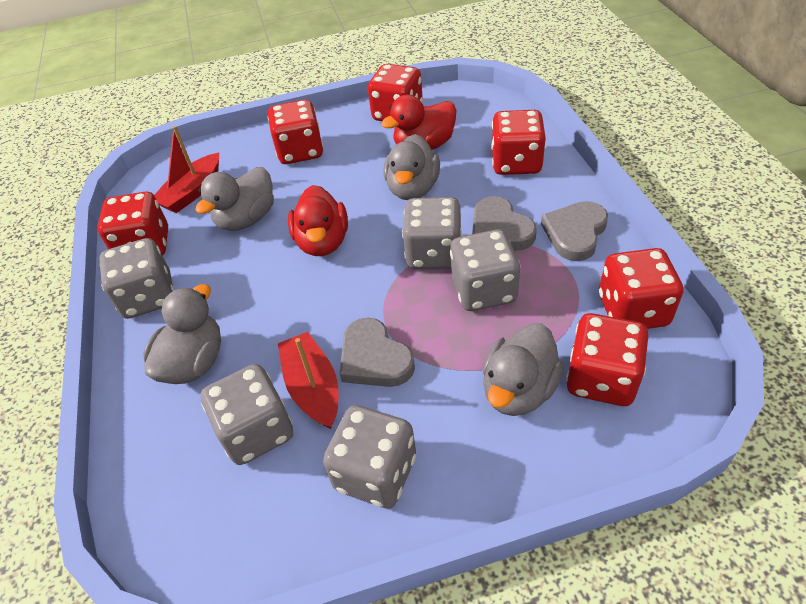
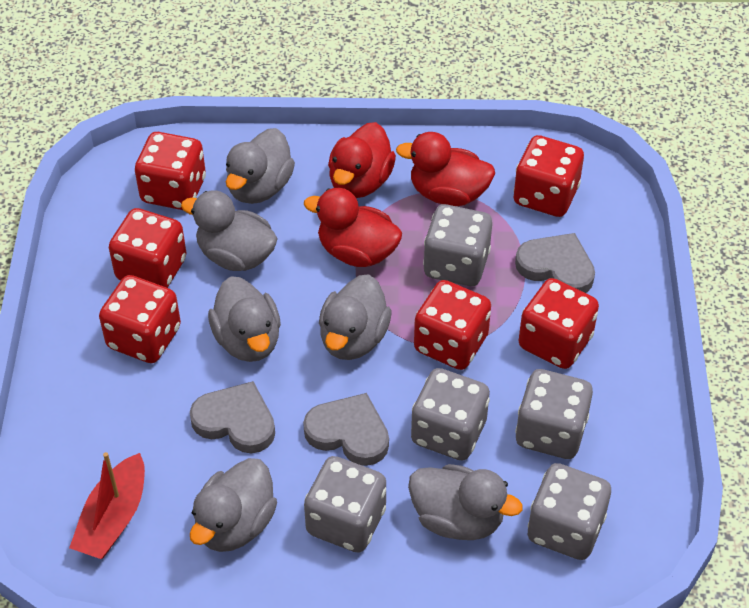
grey duck: [143,284,221,384] [195,167,274,231] [383,134,440,200] [483,323,564,416] = 4 -> [181,191,278,271] [190,458,277,552] [208,276,281,362] [226,128,295,204] [319,274,392,360] [408,464,523,540] = 6
red boat: [154,126,219,213] [278,332,338,429] = 2 -> [69,452,145,559] = 1
red duck: [288,185,348,256] [381,95,457,150] = 2 -> [304,188,402,267] [328,122,396,198] [396,132,495,206] = 3

